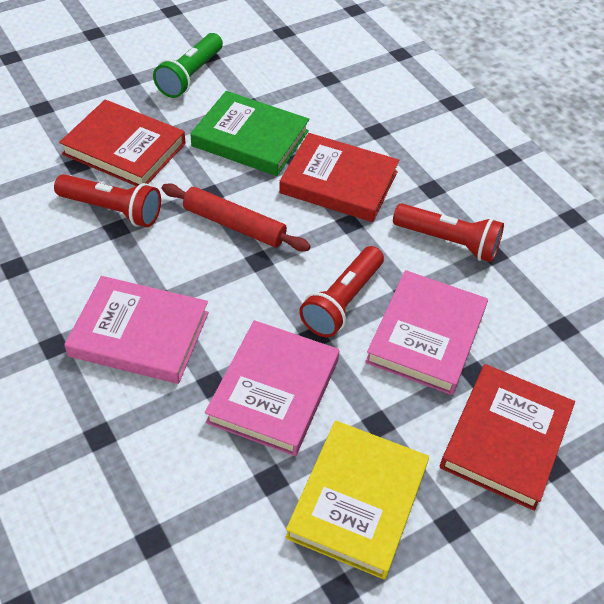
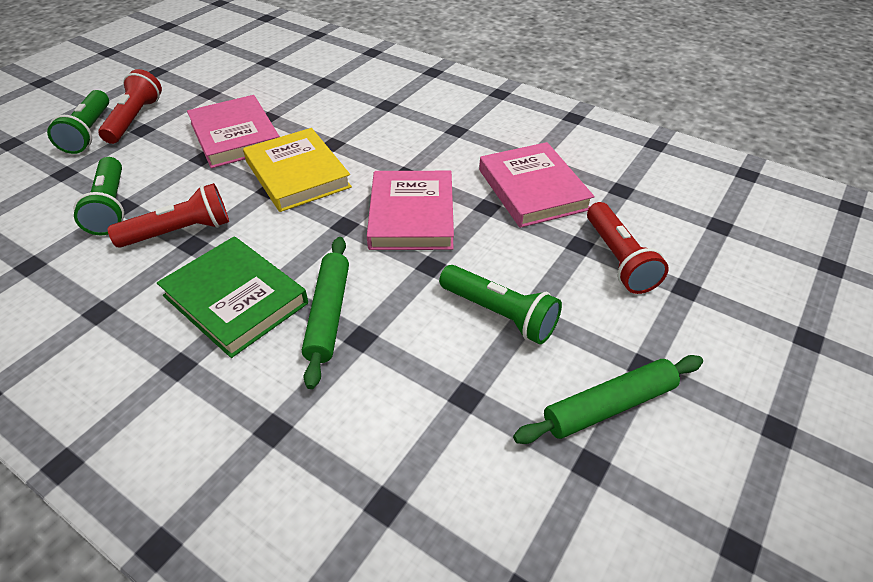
green flashlight: [153,33,223,98] = 1 -> [47,90,109,154] [74,157,124,235] [439,265,562,344] = 3
green rolling pin: none = 0 -> [302,237,349,389] [513,355,703,444] = 2
red book: [59,100,186,186] [279,133,400,222] [440,364,575,511] = 3 -> none = 0
red rolling pin: [162,183,311,251] = 1 -> none = 0

